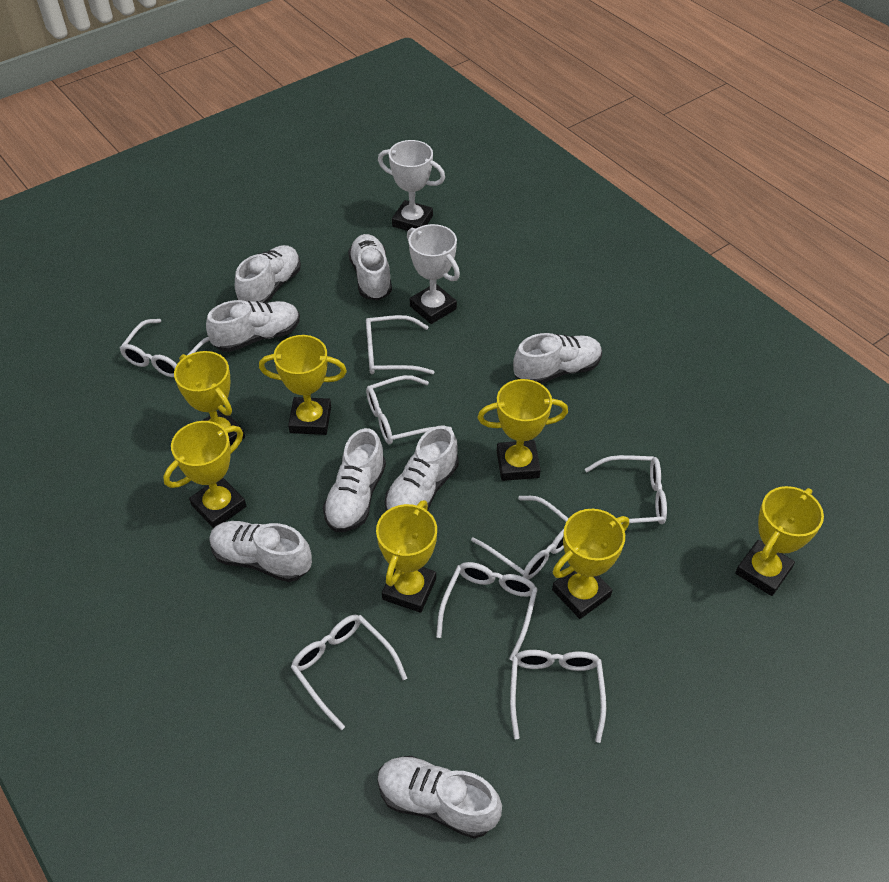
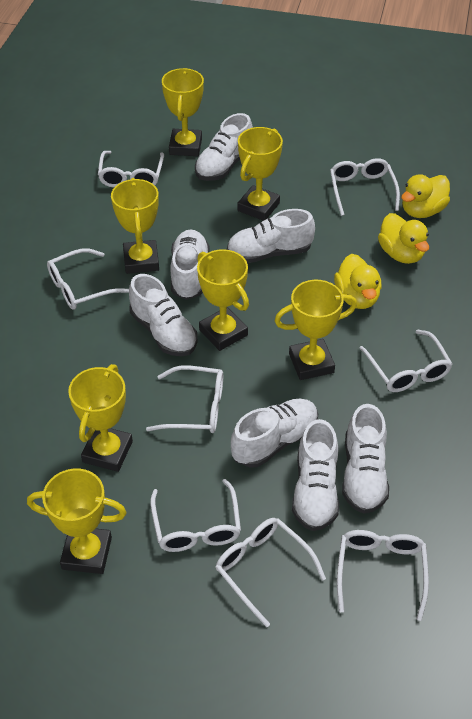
white shoe: [206,300,300,352] [209,521,312,582] [235,245,301,303] [323,428,386,532] [348,234,392,300] [377,756,502,839] [385,425,459,511] [513,333,602,384] = 8 -> [129,274,198,356] [170,229,209,300] [195,113,253,181] [227,209,315,263] [231,399,318,467] [292,419,339,531] [342,404,389,514] = 7
white trophy: [378,140,445,231] [407,224,460,324] = 2 -> none = 0
yellow duck: none = 0 -> [334,254,382,309] [378,213,429,264] [401,174,450,218] = 3

